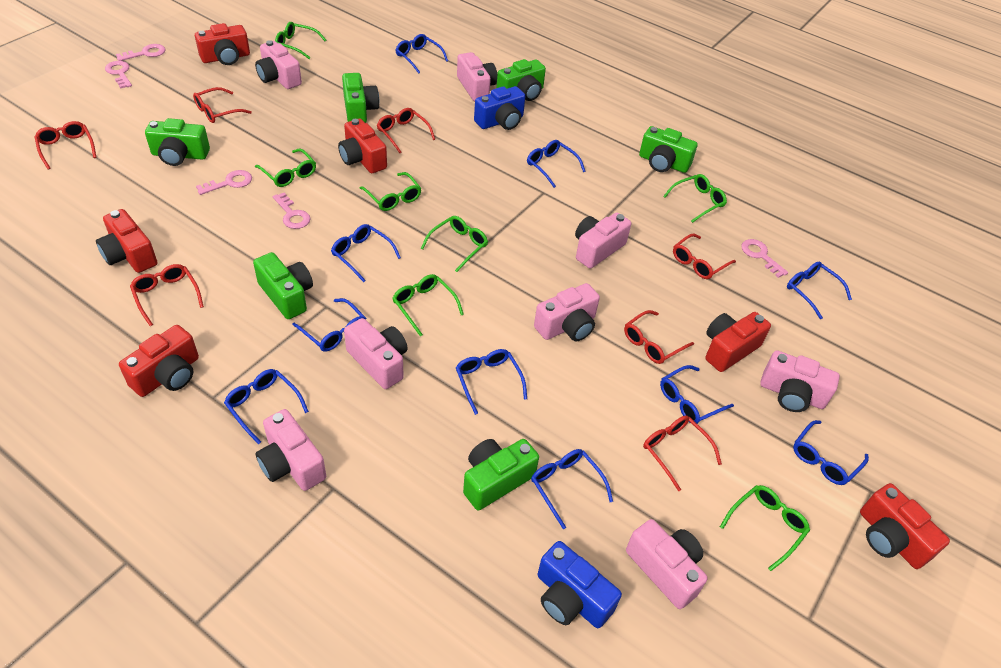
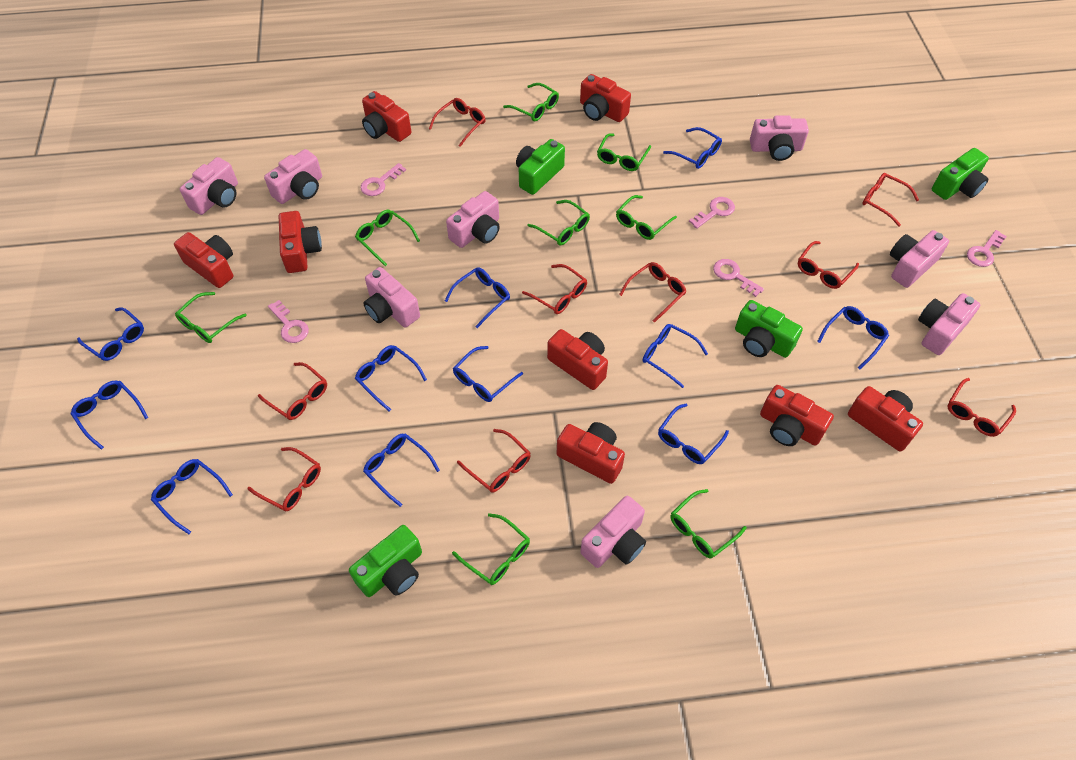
blue camera: [474,86,525,130] [538,541,622,628] = 2 -> none = 0
blue glasses: [224,369,309,445] [292,298,366,352] [331,224,401,282] [395,34,448,74] [456,349,527,415] [527,140,585,188] [531,449,613,529] [660,365,734,424] [787,262,852,319] [793,420,869,485] = 10 -> [71,380,148,450] [77,307,144,361] [151,459,233,534] [355,345,427,412] [363,434,440,507] [445,268,510,328] [453,346,523,402] [643,324,708,388] [658,404,729,464] [663,127,722,169] [817,306,889,369] = 11
green camera: [145,118,210,166] [253,252,313,319] [342,73,379,123] [463,439,539,510] [496,59,546,101] [639,126,698,173] = 6 -> [349,525,422,597] [516,139,565,195] [735,300,803,358] [932,148,989,200] = 4
green glasses: [255,148,316,187] [275,22,326,59] [360,172,422,211] [392,274,464,337] [421,216,488,272] [663,174,727,223] [720,485,810,571] = 7 -> [175,292,247,343] [355,210,420,266] [452,513,530,585] [503,83,559,121] [528,200,590,245] [597,133,651,171] [616,195,677,240] [671,489,747,558] = 8
red camera: [96,209,157,273] [119,325,199,397] [195,23,250,65] [338,119,387,173] [705,312,771,372] [860,483,950,569] = 6 -> [174,232,233,288] [279,211,322,273] [362,91,411,142] [547,329,608,390] [557,422,625,484] [580,74,631,122] [760,385,834,446] [848,386,923,452] = 8
red glasses: [34,121,97,169] [130,264,204,326] [193,87,252,123] [377,108,435,153] [624,310,694,364] [643,416,722,491] [673,233,736,279] = 7 -> [248,447,321,511] [258,362,327,420] [429,98,486,147] [457,429,531,493] [522,264,587,314] [619,262,686,323] [798,241,859,289] [862,173,919,227] [947,378,1016,437] = 9

